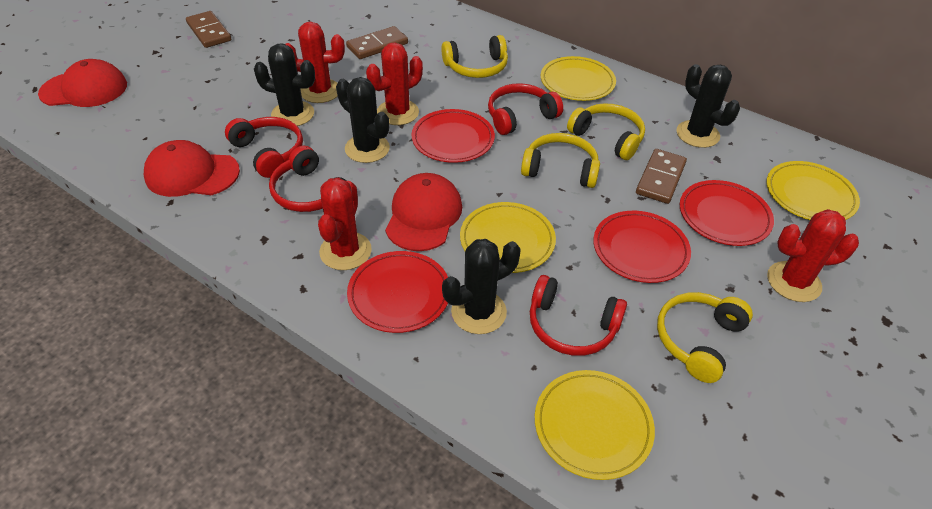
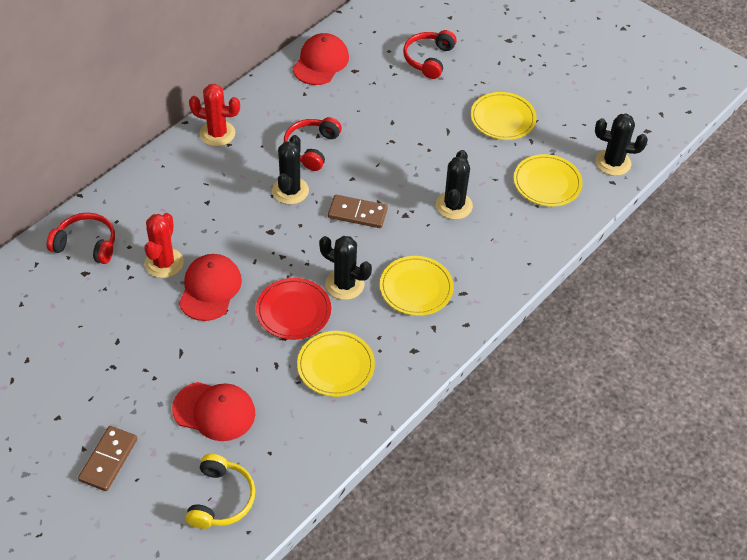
brown domino: [186,11,231,48] [346,26,408,59] [636,149,687,204] = 3 -> [78,426,137,491] [328,195,388,228] = 2
red cactus: [285,22,345,103] [318,177,372,270] [366,42,423,125] [767,209,859,302] = 4 -> [145,213,184,278] [189,84,240,146] = 2
red headphones: [225,117,303,178] [269,146,346,212] [488,83,563,135] [530,275,627,356] = 4 -> [47,213,115,264] [284,117,342,171] [403,30,457,79] = 3
red plate: [347,251,448,333] [412,109,495,163] [593,211,691,283] [680,180,774,246] = 4 -> [256,278,331,340] = 1
yellow headphones: [441,35,508,78] [521,133,600,188] [567,103,645,160] [657,292,753,383] = 4 -> [185,454,255,529] = 1

